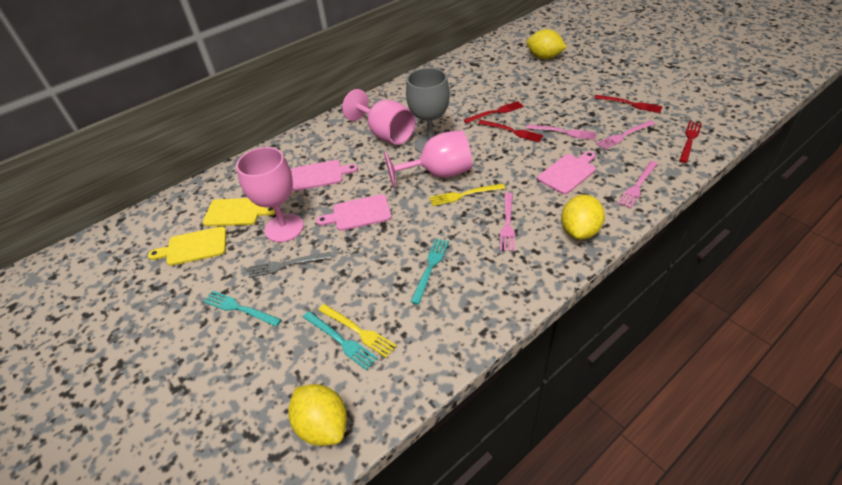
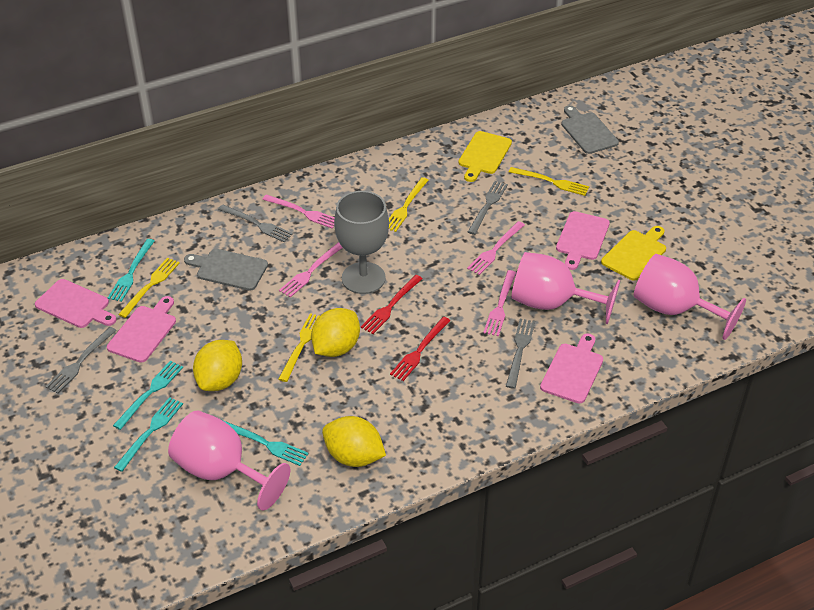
grey cutting board: none = 0 -> [184,249,268,291] [561,105,619,154] = 2
grey fork: [248,252,332,278] = 1 -> [45,327,117,394] [218,205,293,242] [468,181,508,235] [506,319,535,389] = 4
pink cutting board: [291,160,358,191] [316,194,391,231] [537,151,596,194] = 3 -> [35,279,116,328] [107,296,176,363] [540,333,603,404] [556,211,610,270] = 4
red fork: [464,101,524,123] [478,120,543,142] [594,95,663,113] [679,121,702,163] = 4 -> [361,275,423,334] [390,317,451,381] = 2
turquoise fork: [203,291,282,327] [303,311,378,370] [411,238,449,304] = 3 -> [108,239,154,302] [113,361,183,430] [114,397,183,472] [223,420,309,466] = 4
yellow fork: [318,304,397,358] [429,183,505,206] = 2 -> [118,258,180,318] [278,313,319,382] [389,177,429,232] [509,167,589,196] = 4

